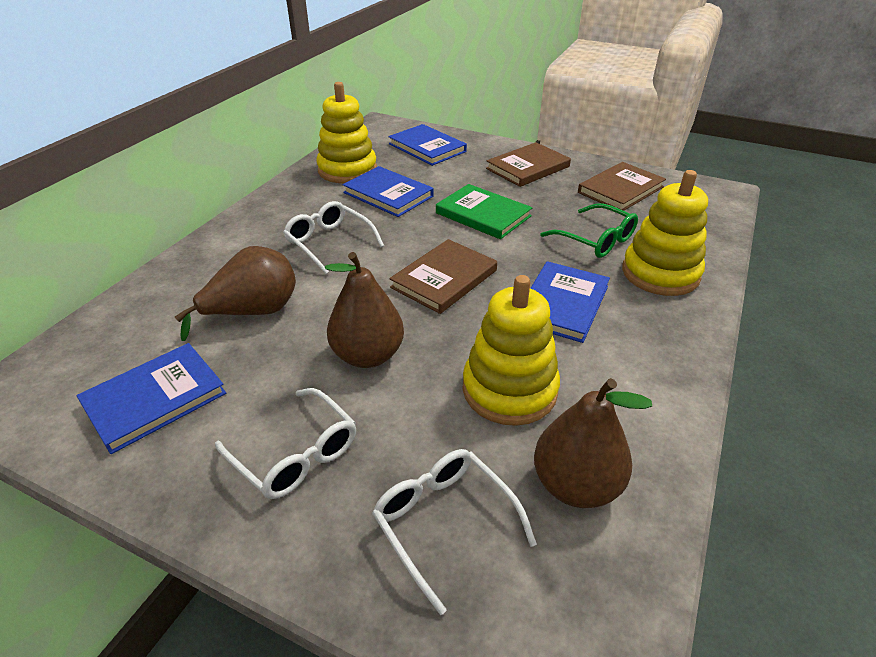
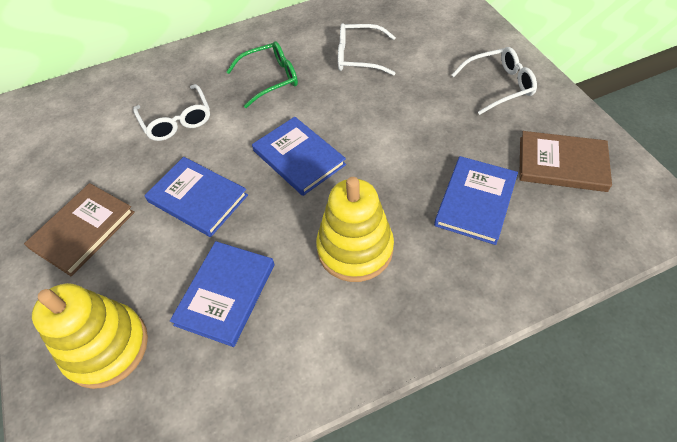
brown book: [390,239,497,314] [486,142,571,187] [578,162,666,211] = 3 -> [24,183,135,276] [519,131,612,192] = 2
brown pear: [175,246,296,341] [325,252,404,368] [534,378,652,508] = 3 -> none = 0
green book: [436,184,532,239] = 1 -> none = 0
yellow stacking toy: [316,82,377,183] [462,275,560,426] [622,170,708,296] = 3 -> [32,283,148,389] [316,177,394,282] = 2

